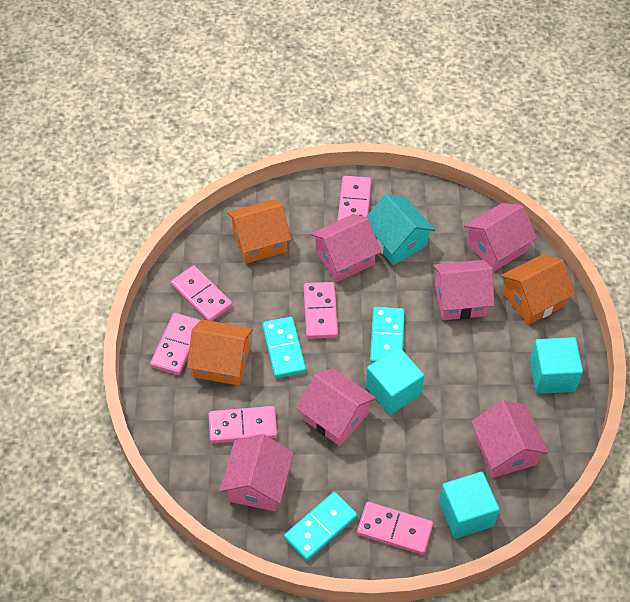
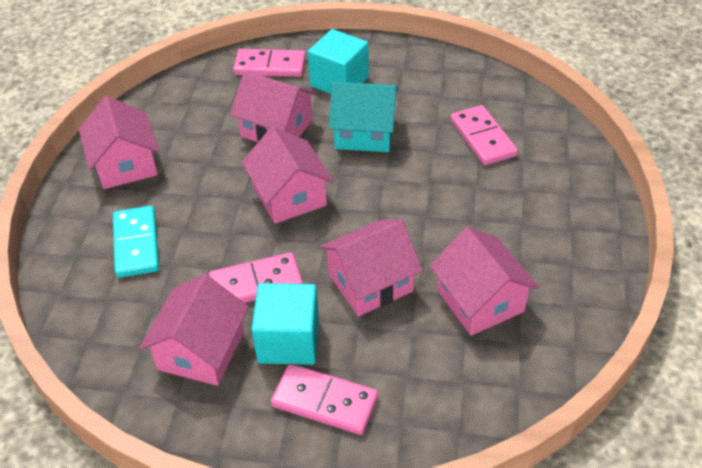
orange house: [187,320,253,385] [227,199,291,264] [501,254,575,325] = 3 -> none = 0
pink domino: [150,313,201,375] [171,265,232,321] [209,406,277,443] [304,282,338,339] [338,176,371,221] [357,502,433,554] = 6 -> [209,252,303,303] [233,49,306,77] [271,364,378,435] [450,105,518,165] = 4
turquoise cube: [366,347,424,415] [439,472,500,539] [530,337,583,394] = 3 -> [251,283,319,365] [308,29,369,94] = 2
turquoise domino: [262,317,306,378] [284,492,357,561] [370,307,405,363] = 3 -> [113,206,159,278] = 1

